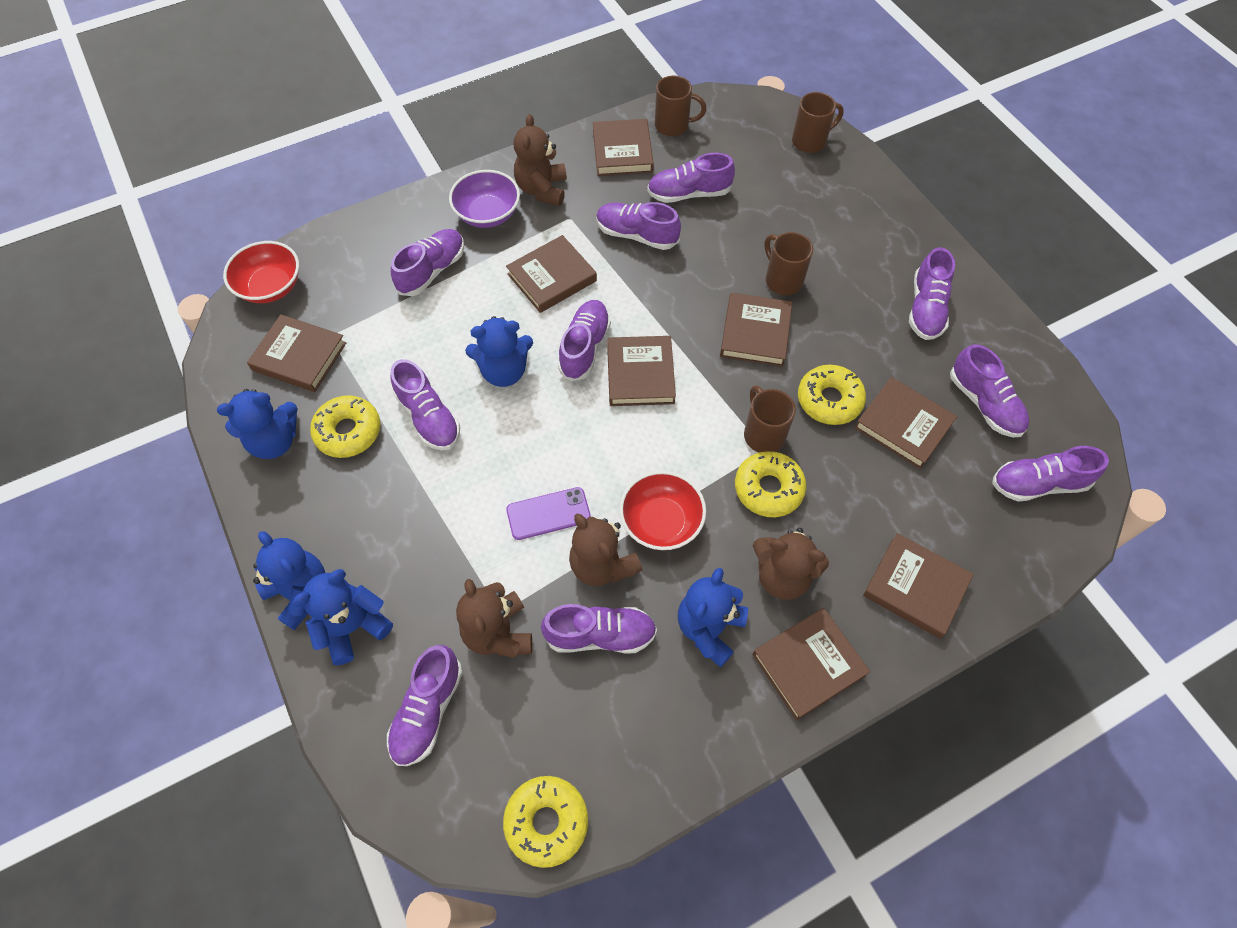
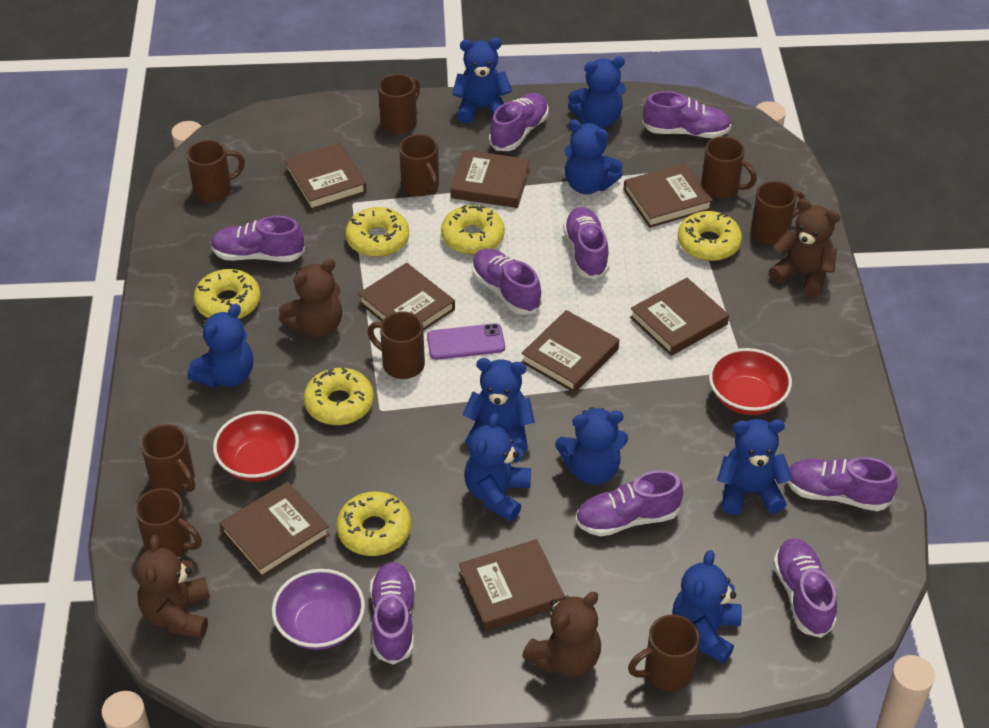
blue teddy bear: [217,389,298,459] [253,531,325,630] [292,569,393,665] [465,316,533,387] [678,568,748,667] = 5 -> [187,304,253,388] [452,38,512,124] [462,358,535,453] [464,413,531,521] [555,407,628,485] [564,119,623,194] [568,56,626,128] [672,550,742,664] [717,419,793,515] = 9
brown mug: [655,76,707,136] [744,386,796,452] [764,232,813,295] [792,92,844,153] = 4 -> [135,488,202,556] [141,424,195,494] [187,140,245,202] [367,311,425,379] [378,74,420,134] [399,134,439,196] [628,614,700,691] [701,136,757,198] [751,181,805,245] = 9
purple shoe: [387,645,463,766] [390,359,460,451] [391,229,464,296] [541,604,657,654] [558,300,611,381] [596,202,681,250] [647,153,735,203] [909,247,955,340] [950,344,1029,437] [992,446,1109,501] = 10 -> [210,216,305,262] [370,562,416,665] [472,248,542,315] [489,93,549,151] [563,207,609,280] [575,470,683,536] [642,91,731,138] [773,538,837,638] [787,457,898,511] = 9
yellow donut: [310,395,381,458] [503,776,588,868] [735,451,806,517] [798,365,866,425] = 4 -> [194,269,261,319] [304,368,374,425] [336,492,411,556] [345,207,409,257] [441,205,505,255] [678,211,742,261] = 6

